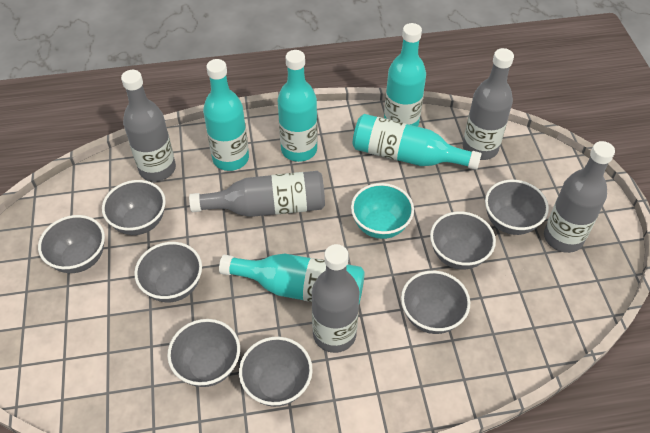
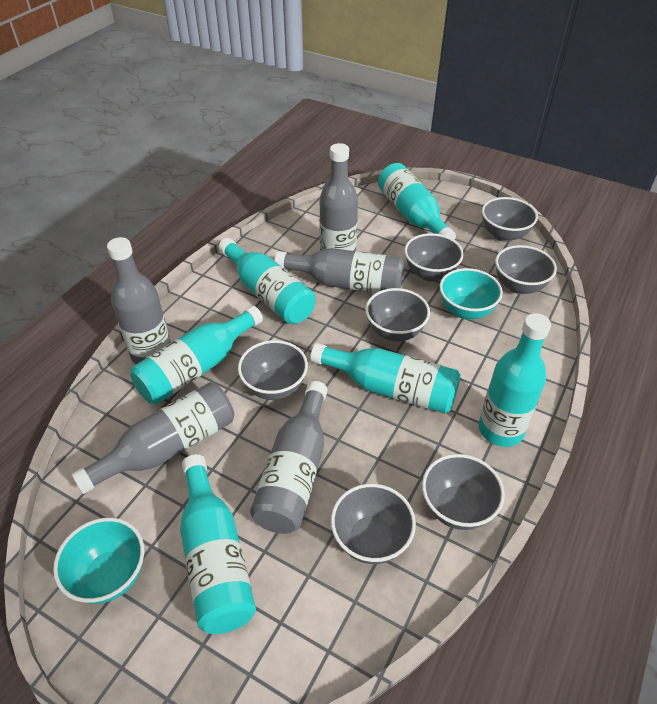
grey bowl: [38,215,105,273] [102,180,166,235] [134,242,202,302] [167,319,240,387] [239,337,313,407] [401,271,470,334] [430,211,496,270] [485,180,549,235] = 8 -> [238,340,308,400] [331,484,416,564] [365,288,430,342] [404,233,464,281] [422,454,505,530] [482,197,538,242] [495,245,557,294] = 7
turquoise bottle: [203,59,249,171] [219,254,365,303] [278,50,318,162] [353,114,481,170] [384,23,426,127] = 5 -> [130,306,263,404] [180,454,256,634] [219,238,316,324] [310,343,461,414] [378,163,456,240] [479,313,551,447] = 6
turquoise bowl: [351,183,414,239] = 1 -> [53,518,144,604] [440,268,503,319] = 2

